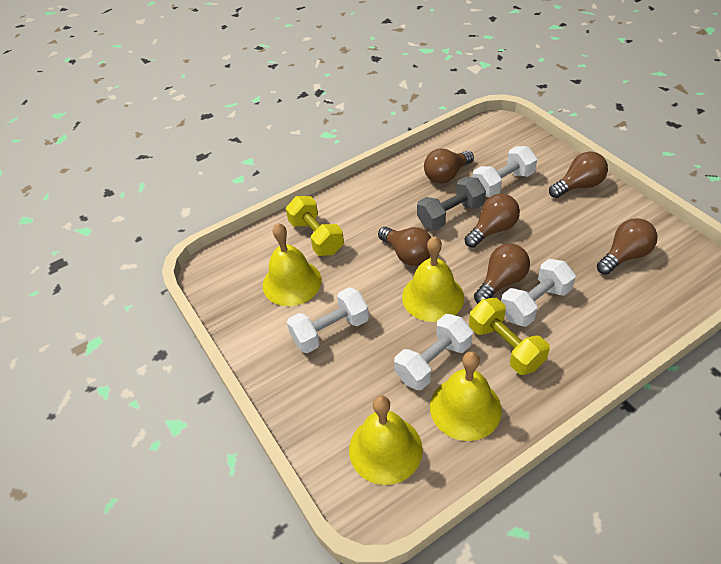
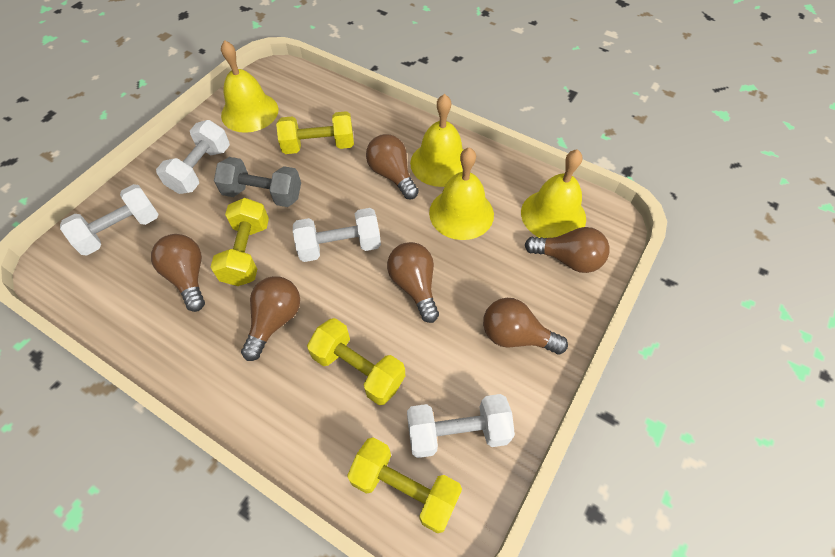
yellow dumbbell: [286,196,344,256] [469,298,550,375] = 2 -> [211,198,269,286] [276,111,354,154] [307,318,405,405] [347,437,462,533] = 4

